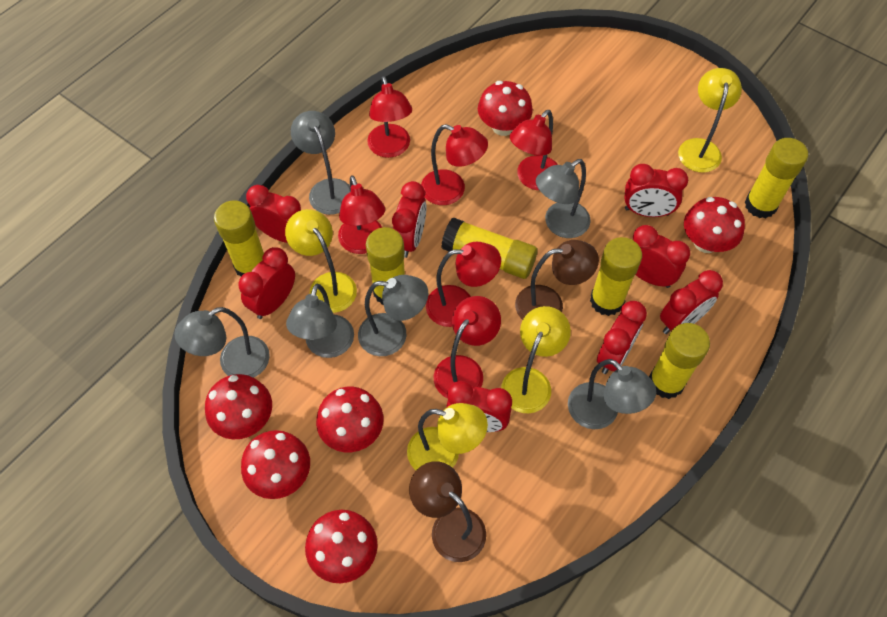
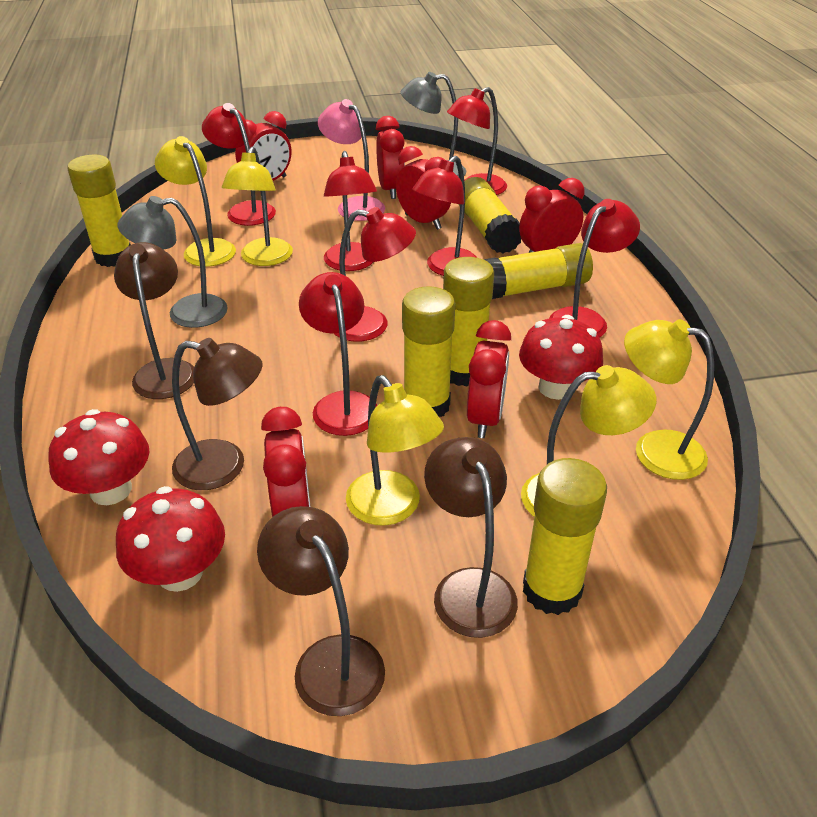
brown lamp: [409,461,486,562] [515,240,599,320] = 2 -> [114,242,194,399] [172,338,263,490] [257,506,385,716] [424,437,518,638] = 4
grey lamp: [174,307,270,378] [286,284,354,358] [291,111,351,215] [358,275,428,356] [536,159,590,238] [568,359,656,429] = 6 -> [117,196,228,328] [401,72,466,177] = 2
pink lamp: none = 0 -> [318,99,385,221] = 1
red clock: [239,247,295,319] [246,185,301,243] [392,181,426,258] [446,381,512,432] [597,301,647,374] [624,164,688,217] [633,225,690,288] [660,270,723,334] = 8 -> [235,111,292,181] [261,407,310,517] [376,116,405,199] [396,146,451,230] [467,320,511,438] [519,178,585,253] = 6
red lamp: [338,175,385,254] [367,76,412,158] [421,124,488,205] [426,242,501,327] [434,296,501,398] [510,110,558,190] = 6 -> [202,103,276,226] [299,272,378,436] [324,151,377,271] [334,207,416,342] [412,156,477,276] [447,87,507,195] [549,199,640,338] = 7
red mushroom: [205,374,272,440] [241,430,310,499] [305,510,378,583] [316,387,384,452] [478,81,533,136] [684,197,745,253] = 6 -> [48,409,149,505] [116,486,225,592] [519,315,603,400] = 3
yellow lamp: [285,209,357,313] [407,403,488,470] [501,306,571,413] [678,68,742,173] = 4 -> [155,136,236,267] [222,147,293,266] [346,375,444,526] [521,365,657,517] [624,319,714,480] = 5

